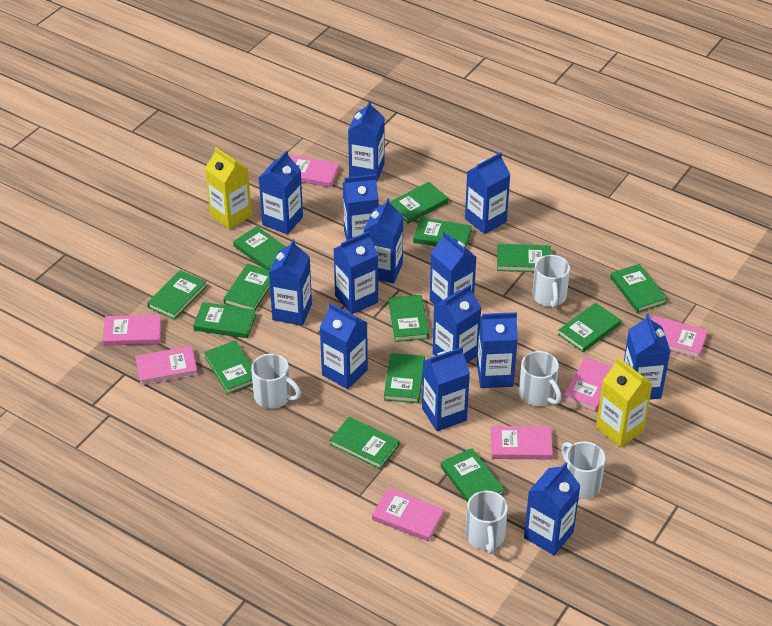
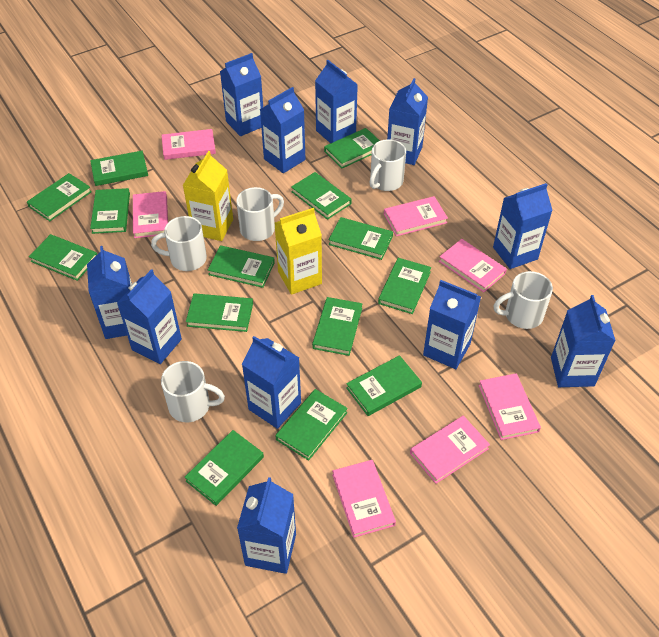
blue carton: [259,151,303,235] [269,239,312,326] [320,303,368,389] [334,231,378,314] [343,174,379,241] [348,101,385,182] [364,198,403,283] [422,347,470,431] [430,232,476,305] [433,285,481,363] [465,152,511,234] [477,312,518,388] [524,462,581,555] [624,314,670,400] = 14 -> [87,246,132,339] [117,269,182,364] [220,53,263,136] [237,477,296,574] [242,336,301,429] [260,87,305,173] [315,60,358,143] [387,78,428,165] [423,280,481,369] [493,183,553,269] [551,295,616,387] = 11

